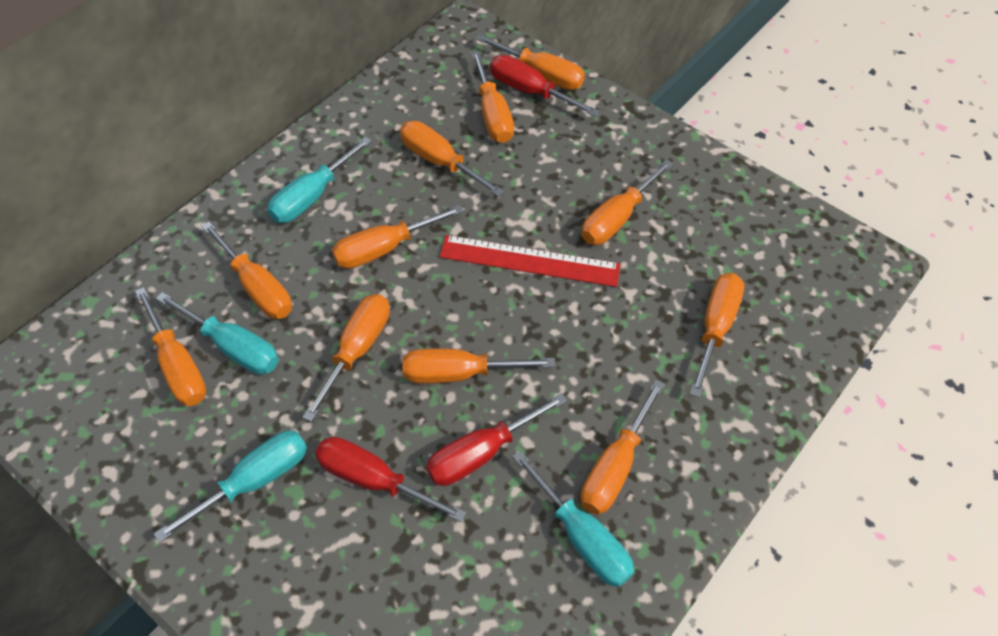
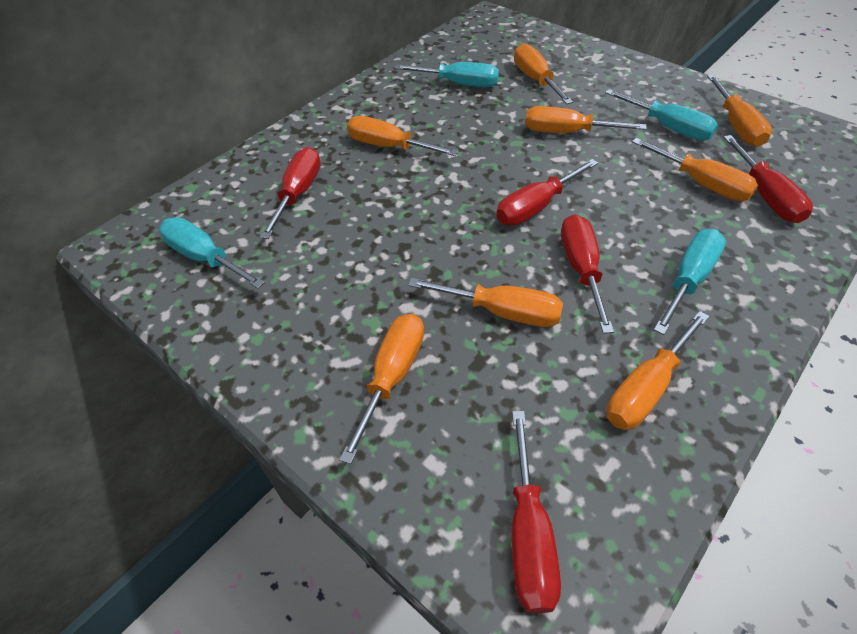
orange screwdriver: [135,287,207,406] [202,222,292,319] [302,294,390,422] [332,205,464,269] [400,121,504,197] [402,349,555,384] [471,50,514,143] [476,34,585,90] [581,159,673,245] [581,380,665,515] [690,273,744,398] = 11 -> [339,314,424,464] [347,116,459,156] [408,278,563,327] [514,43,573,104] [525,106,647,133] [606,311,709,430] [632,138,758,201] [707,75,772,147] = 8
red ruler: [440,235,621,287] = 1 -> none = 0
red screwdriver: [315,437,466,522] [426,393,567,486] [490,55,599,116] = 3 -> [260,147,321,239] [497,159,598,225] [511,411,561,614] [561,214,614,334] [723,135,813,223] = 5

